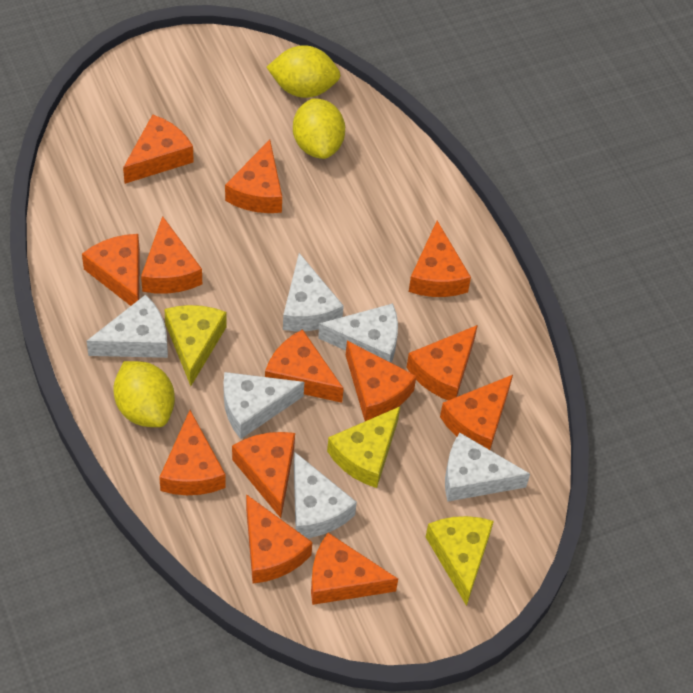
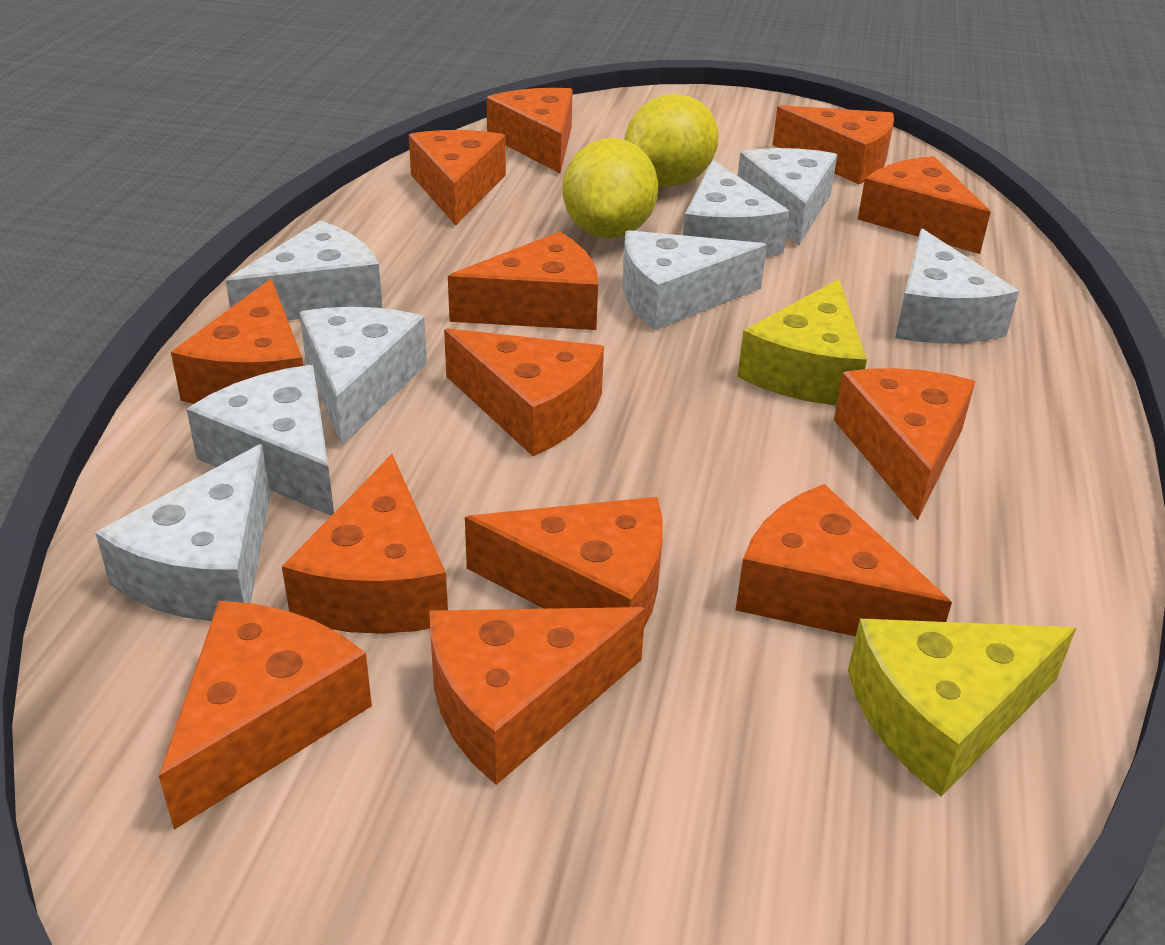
white cheese: [87,295,168,358] [224,372,304,439] [283,253,344,331] [294,452,357,538] [318,303,398,363] [445,433,530,502] = 6 -> [95,444,270,621] [186,365,334,516] [226,221,382,320] [299,307,427,446] [622,230,767,330] [683,160,789,257] [738,148,837,246] [895,228,1019,343] = 8
yellow cheese: [164,305,227,386] [327,407,400,488] [426,516,494,606] = 3 -> [737,279,867,405] [848,619,1076,797] = 2
yellow lemon: [113,361,175,427] [266,45,341,98] [293,98,345,159] = 3 -> [563,138,658,239] [624,94,719,187] = 2

